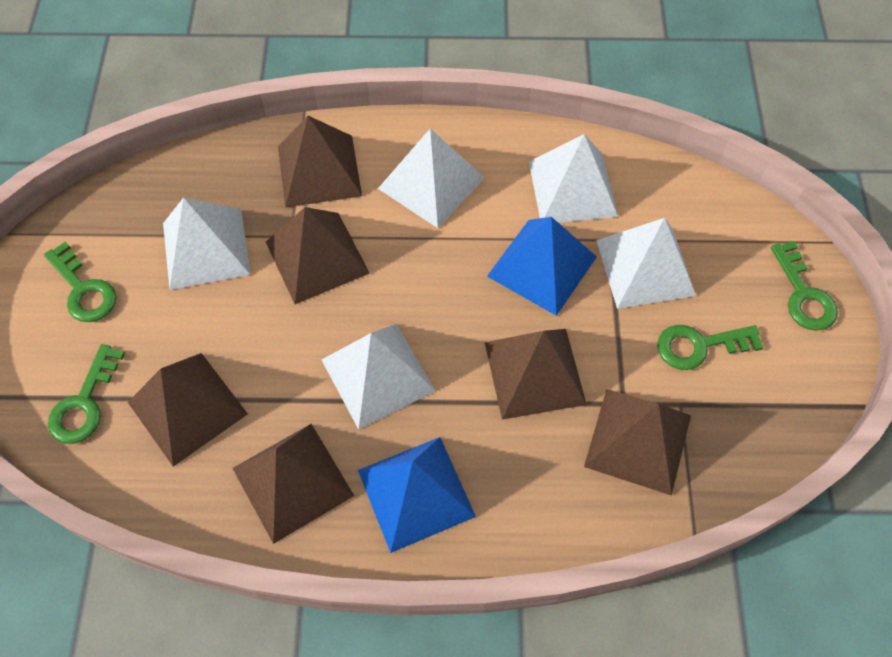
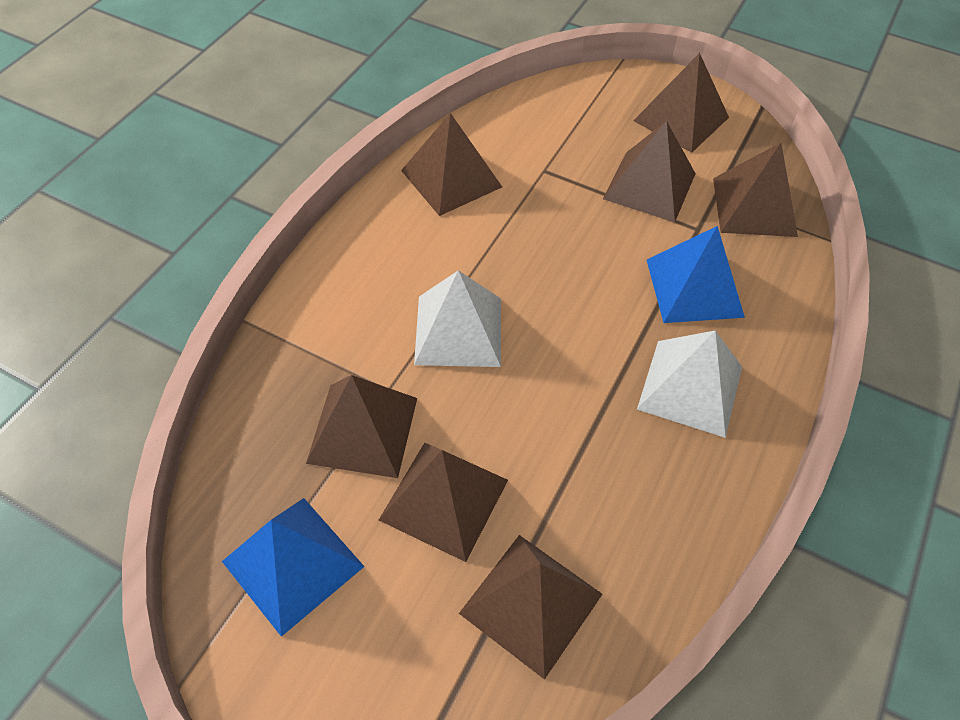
brown pyramid: [128,353,248,467] [232,424,354,544] [266,207,370,304] [278,116,362,208] [485,329,587,420] [584,389,691,496] = 6 -> [306,375,417,478] [379,443,508,562] [401,113,502,216] [459,535,603,680] [603,121,696,222] [633,53,729,153] [713,143,798,237] = 7
green key: [44,242,116,322] [48,344,125,444] [657,325,764,370] [771,241,838,331] = 4 -> none = 0
white pyramid: [163,198,251,290] [322,324,436,430] [378,128,485,228] [529,134,618,223] [596,218,696,309] = 5 -> [414,270,501,367] [637,330,742,438] = 2

